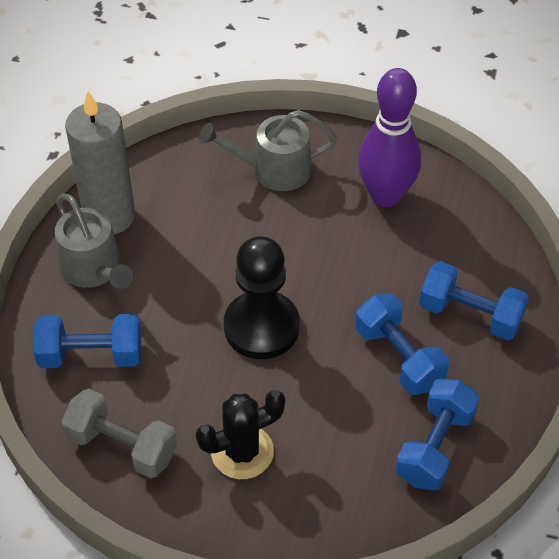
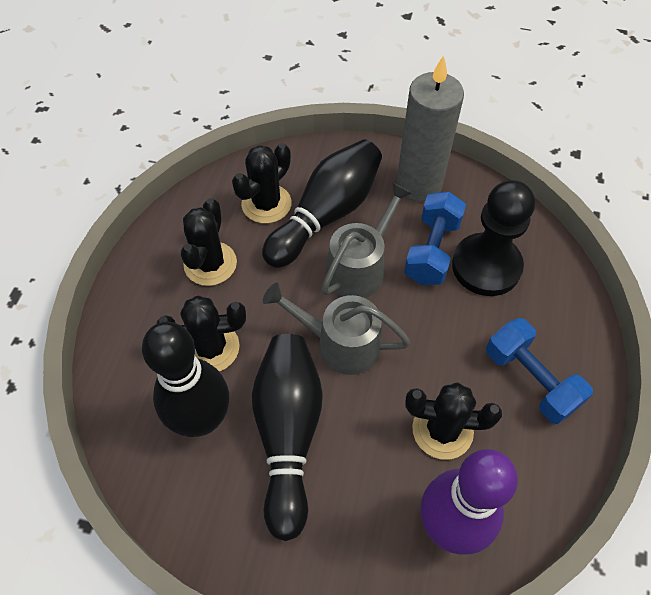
black bowling pin: none = 0 -> [142,322,229,437] [252,334,323,541] [262,139,382,268] = 3
black cactus: [196,390,285,479] = 1 -> [156,296,246,372] [181,198,237,286] [232,143,292,223] [405,382,502,460] = 4
blue dumbbell: [33,314,141,368] [355,293,449,395] [395,378,479,491] [419,261,529,340] = 4 -> [404,191,466,285] [486,318,593,424] = 2
grey dumbbell: [61,389,177,478] = 1 -> none = 0

